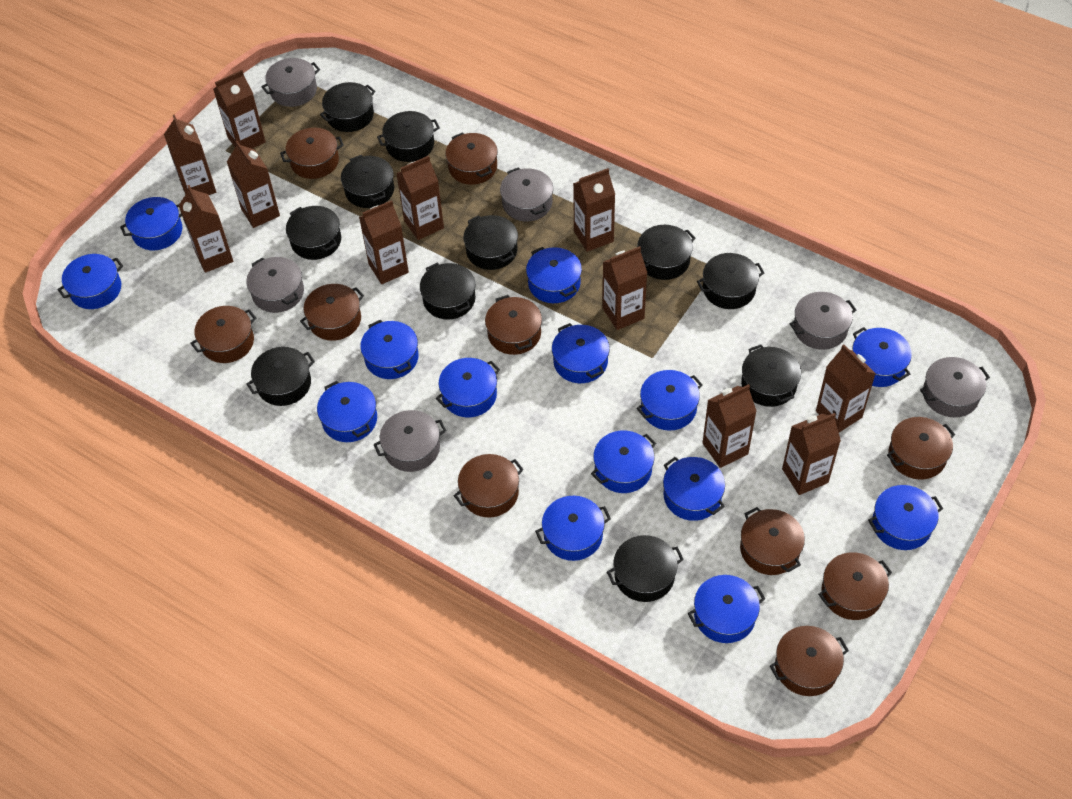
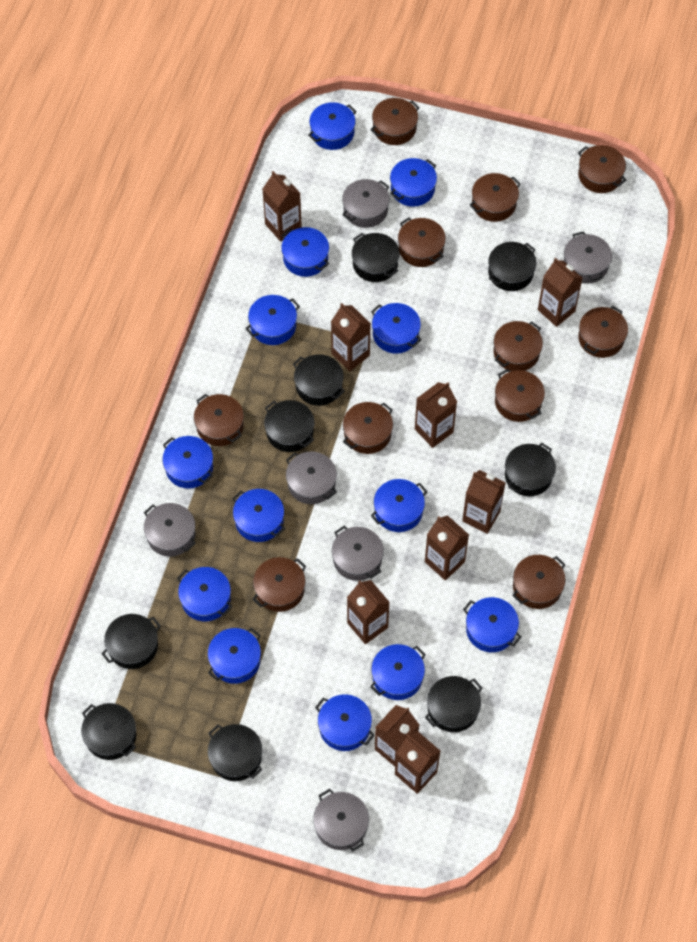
black pot: [246,347,315,406] [286,206,341,260] [320,82,375,132] [341,155,394,208] [377,111,440,162] [420,263,476,320] [463,215,518,270] [607,535,684,602] [637,225,696,280] [697,253,764,309] [741,344,801,407] = 11 -> [81,703,136,760] [101,614,161,669] [208,724,262,781] [264,400,314,452] [293,354,345,406] [352,233,400,282] [425,676,482,732] [488,242,536,291] [505,443,556,496] = 9
blue pot: [57,254,123,309] [120,197,182,250] [317,381,377,442] [360,320,419,379] [436,358,500,417] [526,247,582,303] [535,496,611,561] [552,323,610,383] [591,431,656,493] [637,370,703,431] [663,457,725,521] [688,575,765,643] [852,327,912,387] [868,485,943,550] = 14 -> [162,436,213,489] [177,567,233,621] [208,628,261,684] [232,489,285,542] [245,295,300,345] [281,227,329,277] [308,102,357,150] [315,694,375,751] [370,644,426,700] [371,303,421,354] [371,479,427,532] [390,158,437,207] [463,597,521,652] = 13
brown carton: [164,115,216,195] [178,185,233,273] [213,70,266,149] [227,141,280,228] [359,200,409,284] [396,156,444,240] [573,168,615,252] [602,246,647,330] [702,384,757,468] [782,413,841,495] [816,344,876,432] = 11 -> [263,171,302,242] [331,303,371,371] [347,580,390,644] [375,705,419,766] [395,731,440,794] [415,382,457,448] [425,515,469,580] [462,470,506,534] [538,258,582,327] = 9
brown pot: [190,306,256,363] [280,128,344,179] [300,284,364,341] [445,132,498,185] [453,454,524,518] [485,295,542,355] [740,507,805,575] [770,626,849,696] [818,552,892,620] [887,417,955,479] = 10 -> [194,394,244,446] [252,557,306,612] [343,402,393,454] [370,98,420,145] [398,218,446,267] [470,173,521,222] [494,321,543,371] [495,369,545,422] [512,555,566,609] [578,145,626,193] [578,306,628,358] = 11

